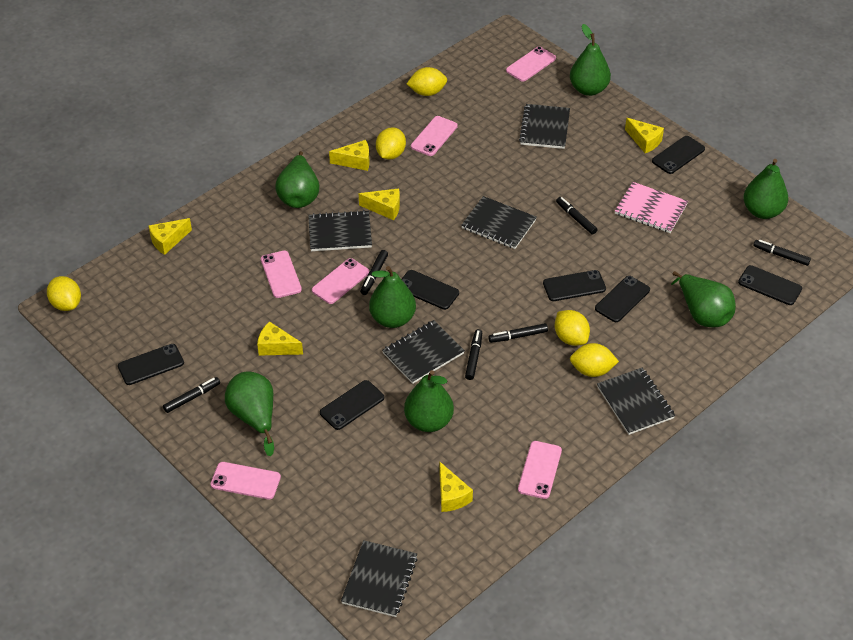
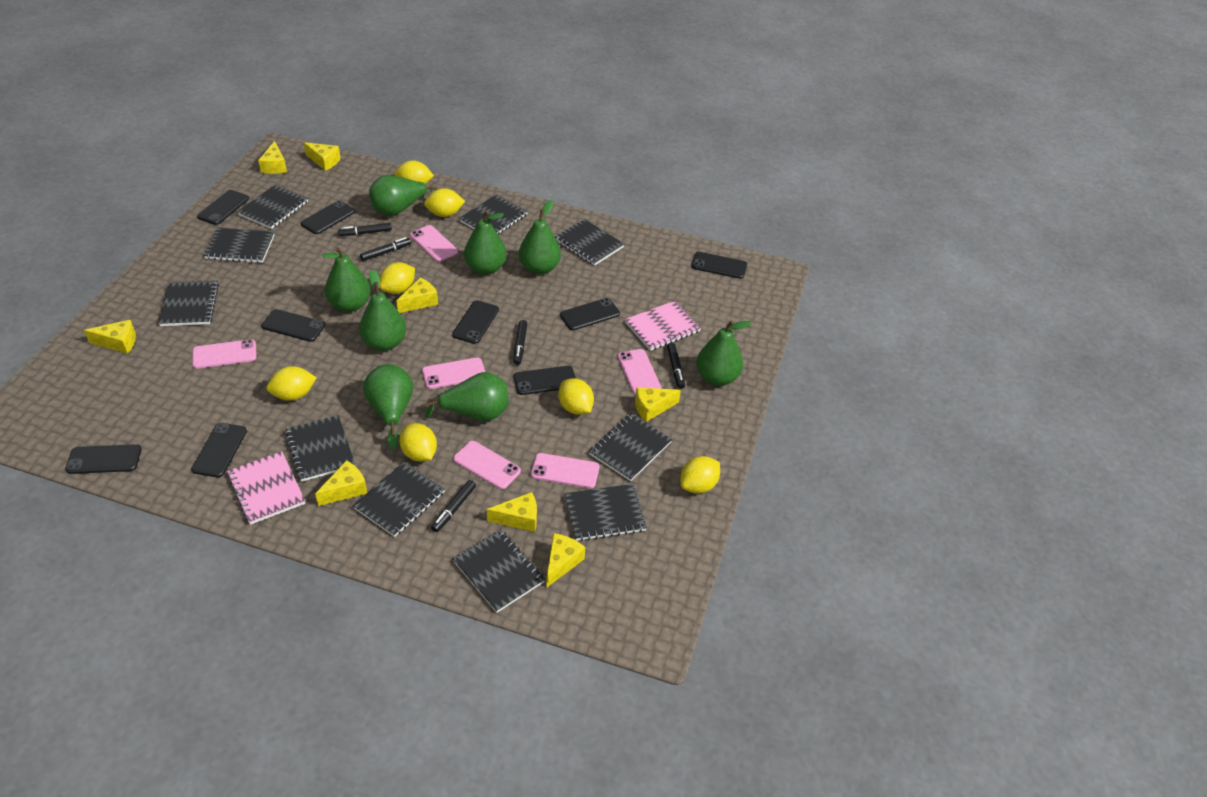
black marker: [163,377,220,413] [360,250,388,295] [465,329,482,380] [488,323,548,343] [556,197,597,235] [753,240,811,266] = 6 -> [338,223,392,236] [360,237,411,261] [431,480,476,532] [514,320,527,365] [667,342,685,389] = 5
black notebook: [308,210,372,251] [341,540,418,617] [382,320,465,384] [461,196,537,249] [519,104,570,149] [597,368,675,435] = 6 -> [158,280,219,326] [204,228,275,263] [237,184,308,229] [285,415,355,482] [353,462,445,537] [452,529,545,613] [459,194,528,235] [555,219,624,266] [565,484,647,541] [589,414,672,481] = 10
black phone: [118,344,184,385] [320,380,384,430] [401,270,459,310] [543,270,606,301] [595,276,650,322] [652,136,705,174] [738,265,802,305] = 7 -> [65,444,141,474] [191,423,247,477] [197,190,249,225] [261,309,325,342] [301,200,355,234] [452,300,499,344] [514,366,576,395] [560,298,620,330] [692,252,747,279] = 9
green pear: [225,371,274,456] [275,151,319,208] [369,266,416,328] [404,370,454,432] [570,24,611,96] [671,271,736,327] [743,159,788,219] = 7 -> [322,247,371,312] [359,269,406,351] [363,364,413,450] [369,175,438,216] [424,372,509,421] [464,210,507,275] [519,200,561,274] [696,320,752,386] = 8
pink notebook: [615,182,688,233] = 1 -> [227,451,305,525] [625,301,701,351] = 2
yellow cheese: [149,218,192,255] [257,321,303,356] [329,140,370,171] [359,189,400,220] [439,462,473,512] [625,118,664,153] = 6 -> [84,320,136,354] [258,141,287,174] [304,142,341,171] [315,460,367,506] [396,278,438,313] [487,492,537,532] [546,533,585,588] [635,387,681,422] = 8
yellow lemon: [47,276,81,311] [376,127,406,160] [407,67,447,96] [555,310,590,346] [570,343,619,377] = 5 -> [266,366,317,401] [379,262,415,294] [394,160,434,184] [399,423,437,462] [424,188,465,217] [558,378,594,415] [680,456,720,494] = 7

